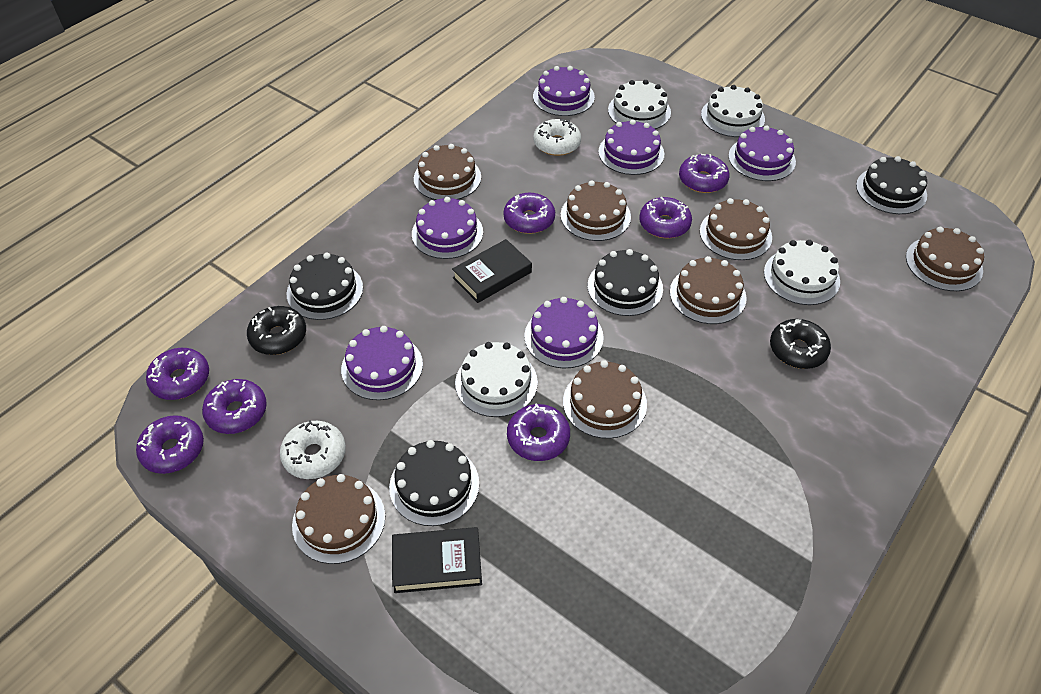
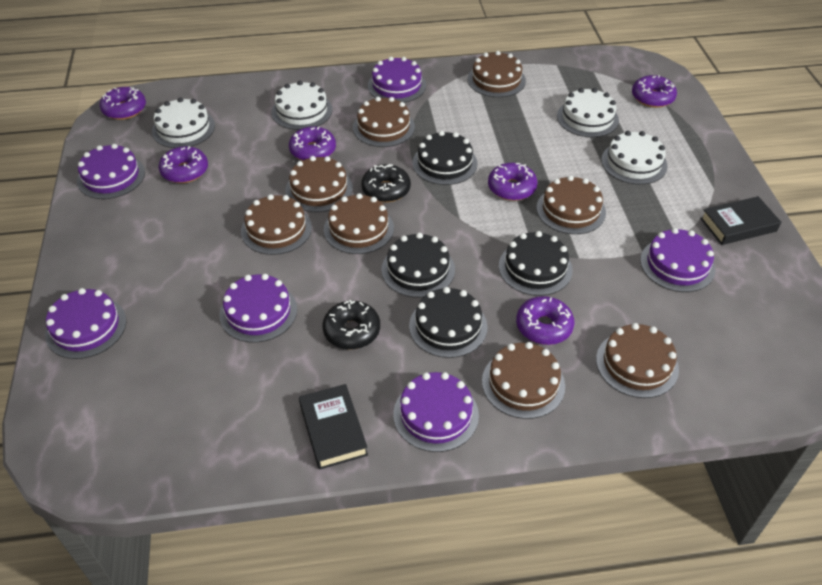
brown cake: [292,474,385,564] [414,144,481,200] [561,180,631,241] [563,360,647,439] [670,256,747,324] [700,198,772,260] [906,227,984,291] = 7 -> [241,194,312,255] [285,156,353,212] [324,193,394,254] [353,97,415,147] [468,51,526,97] [482,342,565,419] [536,175,606,234] [596,323,679,398] = 8
purple donut: [136,415,204,474] [146,348,209,400] [202,379,267,434] [503,193,555,234] [507,403,570,461] [639,197,692,238] [679,154,730,193] = 7 -> [99,87,146,120] [159,146,208,183] [289,126,336,161] [488,163,537,201] [516,296,574,345] [632,75,677,108] = 6
white donut: [280,420,346,479] [533,119,581,156] = 2 -> none = 0

